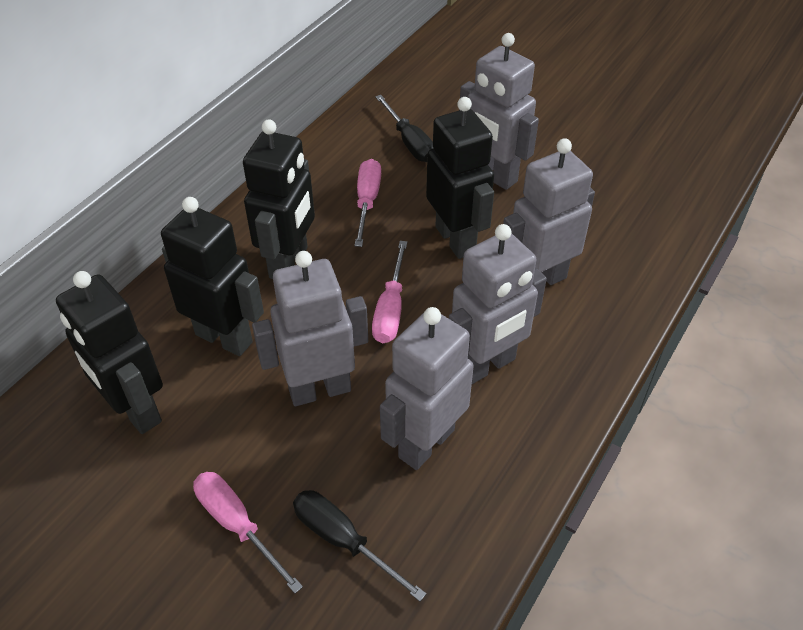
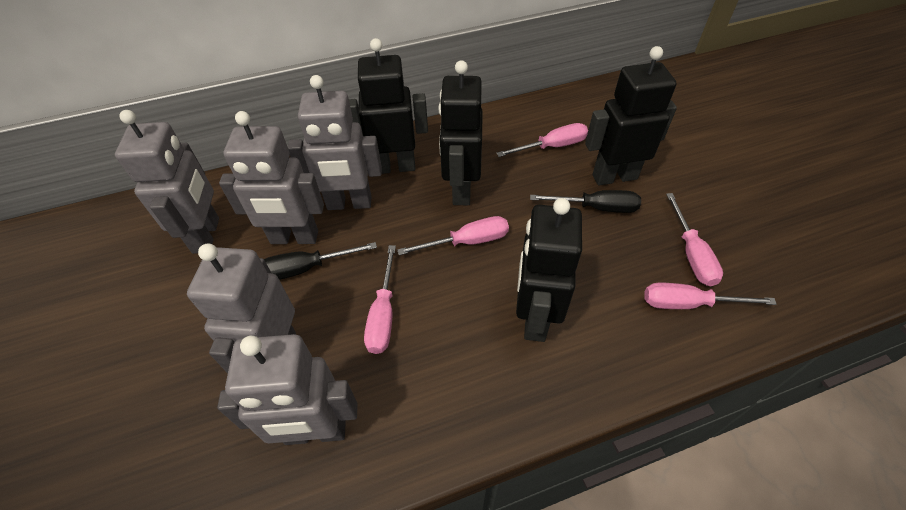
pink screwdriver: [193,472,303,594] [355,159,381,247] [372,241,407,343] = 3 -> [364,245,396,354] [397,216,509,255] [496,123,588,157] [644,283,777,309] [666,193,723,286] = 5

